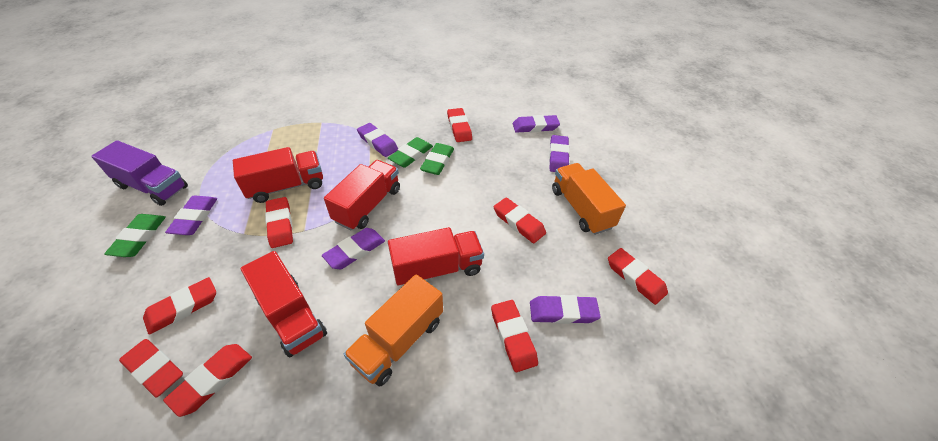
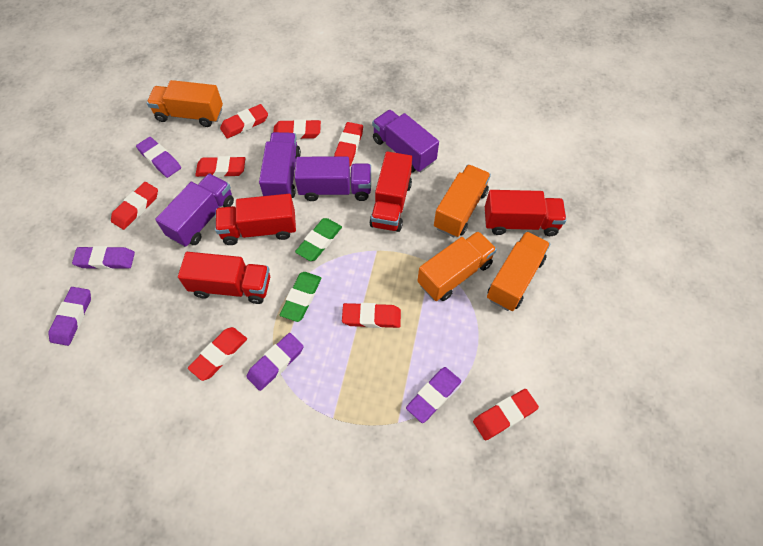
green eraser: [104,214,166,257] [388,137,433,168] [420,143,454,175] = 3 -> [280,272,321,322] [295,218,342,261] = 2
orange truck: [344,274,443,387] [552,163,626,235] = 2 -> [147,80,223,127] [418,231,497,301] [434,164,491,237] [487,231,550,311] = 4
purple eraser: [165,196,217,235] [322,228,385,269] [357,123,398,157] [513,115,560,133] [530,295,601,324] [549,135,570,172] = 6 -> [48,287,91,346] [72,246,135,269] [136,137,181,178] [246,333,304,391] [406,367,461,423] = 5
purple truck: [91,140,188,206] = 1 -> [155,173,234,247] [259,132,301,198] [295,156,371,201] [372,110,439,173] = 4

